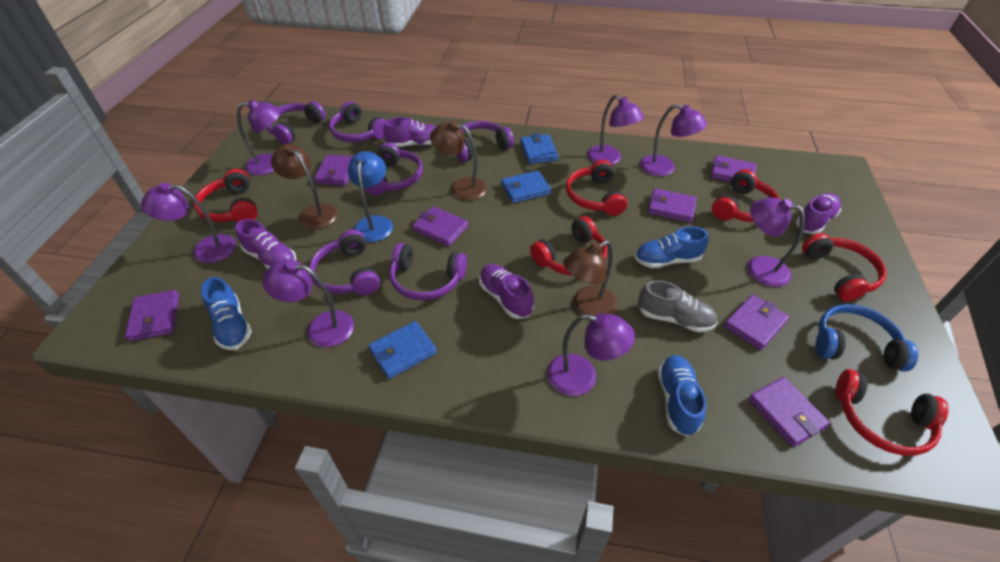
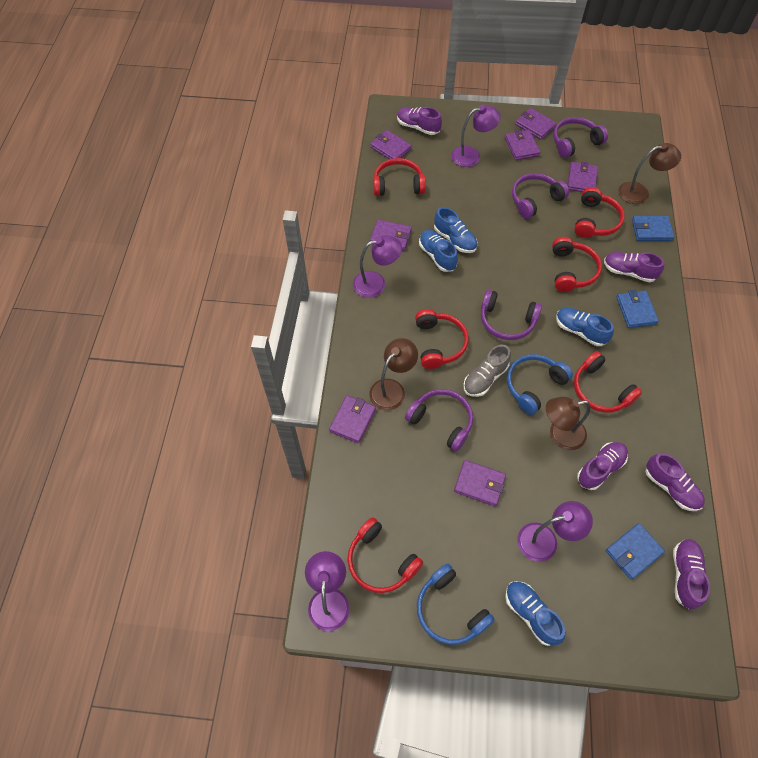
blue headphones: [816,304,918,372] = 1 -> [417,564,495,645] [507,354,573,415] = 2
blue lamp: [348,151,393,242] = 1 -> none = 0
blue shoe: [201,277,251,350] [635,227,709,268] [658,355,707,437] = 3 -> [419,230,458,272] [434,207,477,253] [505,581,566,646] [556,308,614,346] = 4
purple headphones: [266,101,326,145] [309,230,380,295] [329,101,386,142] [364,143,423,196] [390,243,467,301] [456,121,514,162] = 6 -> [405,389,473,451] [481,290,542,340] [512,173,569,219] [553,117,608,158] = 4
purple lamp: [141,183,236,263] [237,100,281,175] [262,259,354,347] [547,313,635,396] [587,95,644,165] [640,104,707,176] [747,198,805,287] = 7 -> [305,551,350,631] [353,235,402,298] [451,105,501,167] [517,501,593,562] = 4
purple shoe: [235,219,296,269] [383,117,436,147] [479,264,534,319] [796,193,841,234] = 4 -> [397,107,442,135] [577,442,628,490] [604,252,664,282] [645,453,705,511] [673,539,710,609] = 5

